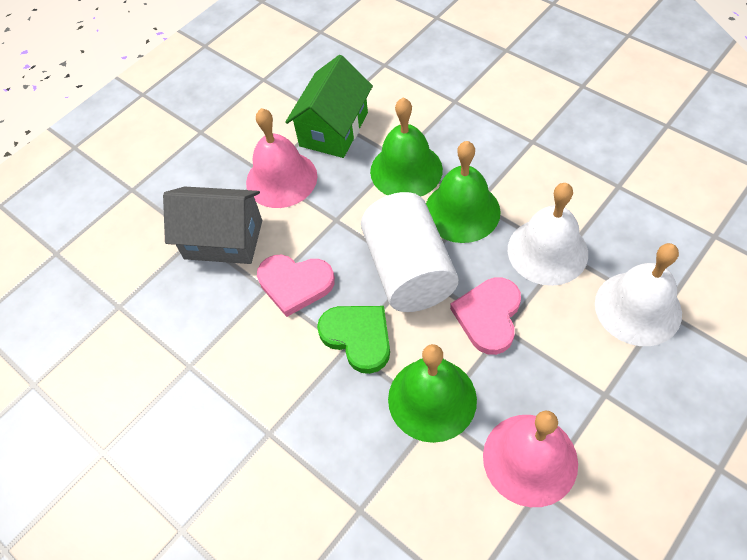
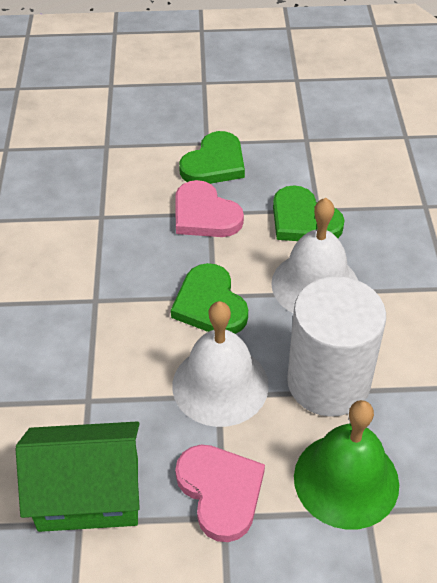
green bell: [370,98,443,197] [388,344,477,443] [426,141,501,243] = 3 -> [294,400,399,530] = 1
green heart: [317,306,390,374] = 1 -> [171,263,248,334] [179,131,245,184] [273,185,345,241] = 3
grey house: [163,187,262,264] = 1 -> none = 0
pink bell: [246,108,317,208] [483,411,578,507] = 2 -> none = 0

